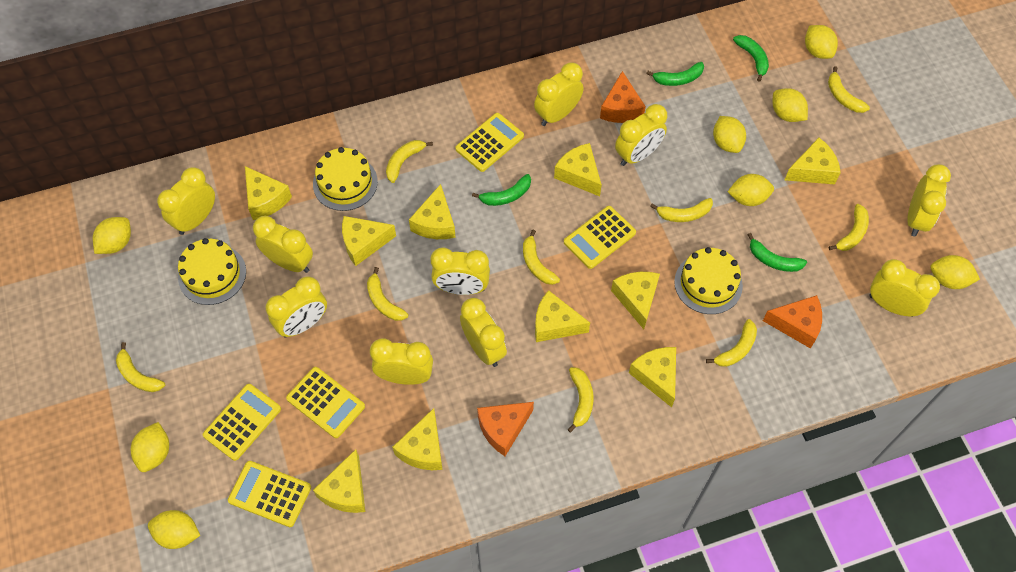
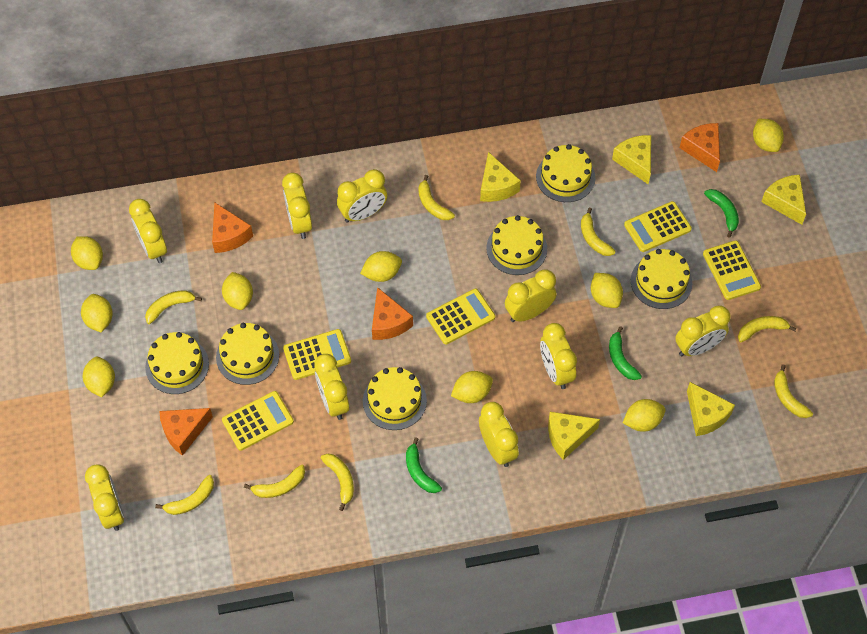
green banana: [472,174,531,206] [646,62,704,86] [733,35,769,82] [748,233,807,272] = 4 -> [406,437,442,493] [609,326,642,380] [704,189,739,238] = 3
orange cheese: [477,402,534,456] [600,71,646,123] [763,295,822,349] = 3 -> [159,408,213,456] [212,203,253,253] [372,287,413,340] [680,123,720,172] = 4
yellow banana: [116,342,165,392] [367,267,408,321] [386,140,433,183] [523,230,560,285] [567,367,594,433] [650,198,713,222] [706,319,757,367] [828,66,870,113] [829,204,869,251] = 9 -> [145,290,202,324] [155,475,214,515] [244,464,305,498] [321,454,354,511] [418,175,455,220] [581,208,616,256] [738,316,797,342] [774,364,813,418] = 8
yellow cake: [178,238,246,305] [313,147,378,211] [674,247,743,314] = 3 -> [145,332,209,394] [216,323,279,385] [363,367,427,430] [487,215,547,275] [536,144,595,202] [631,249,692,309] = 6
yellow cheese: [245,166,292,220] [313,449,365,513] [342,216,396,266] [392,408,443,470] [409,184,456,239] [535,290,590,342] [554,143,602,196] [611,272,660,329] [629,347,676,407] [785,138,841,184] = 10 -> [480,152,521,202] [548,412,600,460] [612,135,651,184] [687,382,735,436] [761,175,806,225] = 5
yellow clock: [157,167,215,235] [253,216,313,273] [266,276,327,338] [370,338,433,385] [430,248,490,295] [460,298,507,367] [534,62,584,126] [615,104,667,166] [870,259,940,317] [907,164,951,237] = 10 -> [85,464,124,531] [129,199,167,263] [282,172,312,239] [314,354,349,420] [337,169,387,223] [479,402,519,467] [505,269,557,322] [540,323,577,389] [675,305,731,357] = 9
yellow lemon: [93,217,131,254] [131,422,169,472] [148,510,200,549] [713,116,746,153] [728,174,774,206] [773,88,808,122] [805,25,838,59] [930,255,980,289] = 8 -> [71,236,103,270] [81,294,113,332] [83,357,115,397] [222,272,253,310] [360,251,402,282] [451,371,493,403] [591,273,623,308] [623,399,666,432] [753,119,784,152] = 9

